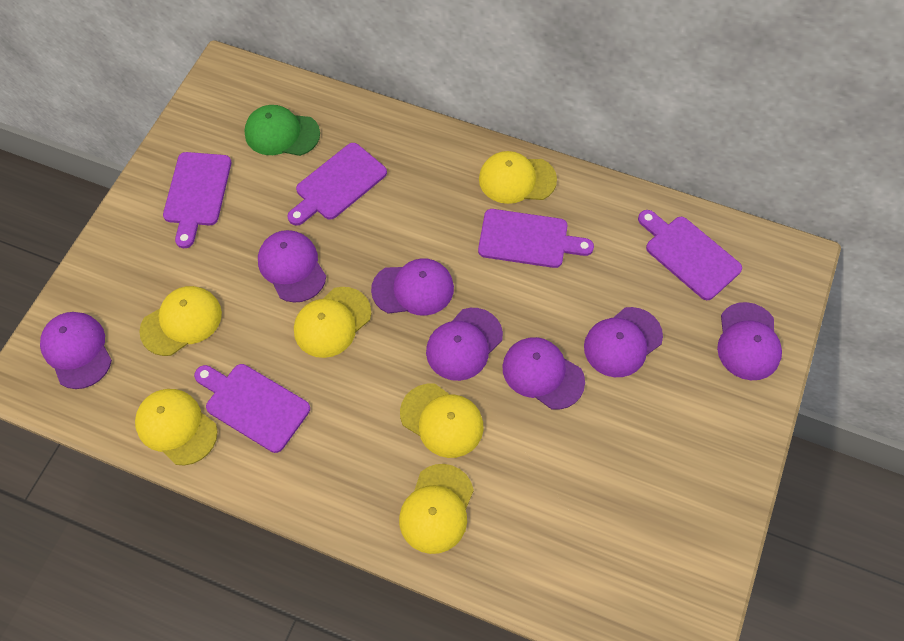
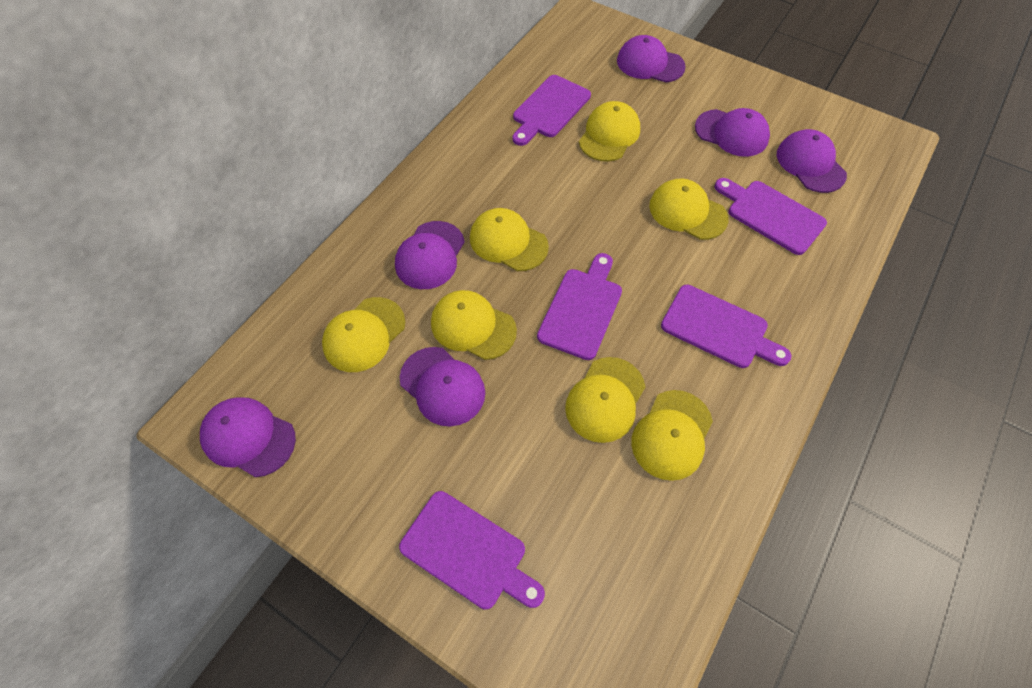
green cap: [244,105,320,156] = 1 -> none = 0
purple cap: [40,312,112,389] [258,230,326,303] [371,258,454,316] [426,308,503,381] [502,337,585,410] [584,307,663,377] [717,302,782,380] = 7 -> [200,397,296,478] [395,221,465,289] [399,347,485,426] [617,35,686,82] [695,108,770,157] [777,129,847,193] = 6
yellow cap: [135,389,217,465] [139,286,222,356] [294,287,371,358] [399,464,474,554] [400,384,484,458] [479,151,557,204] = 6 -> [322,297,405,372] [431,290,517,360] [470,208,549,271] [565,357,645,443] [579,101,640,162] [631,390,713,481] [649,179,729,240] = 7

